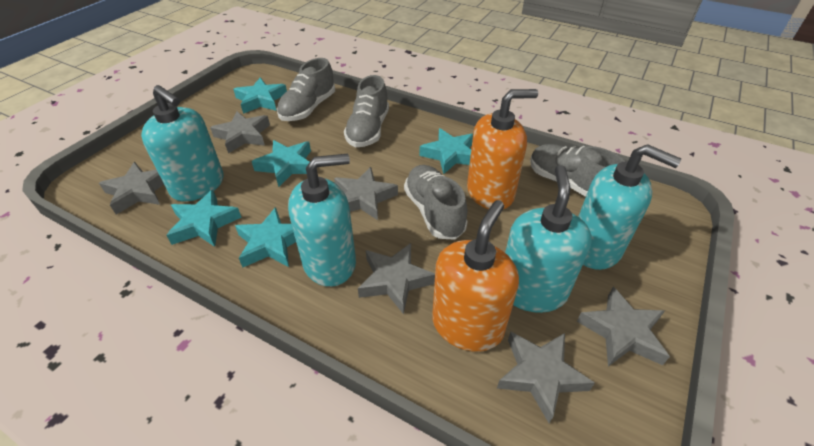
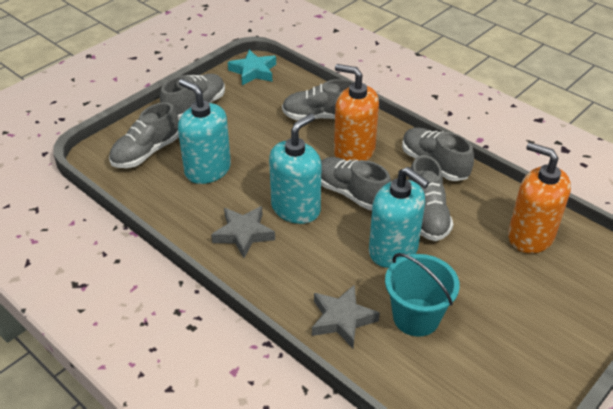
grey shoe: [277,58,335,121] [344,75,389,147] [404,165,468,240] [530,144,625,197] = 4 -> [109,102,179,168] [160,74,225,120] [282,79,355,120] [321,157,391,210] [402,127,474,181] [408,155,453,241] = 6
grey star: [99,162,164,215] [210,111,270,154] [334,167,398,220] [358,243,435,314] [497,332,595,423] [577,287,670,366] = 6 -> [211,206,275,258] [312,284,380,348] = 2
turquoise bucket: none = 0 -> [385,253,460,337] = 1
turquoise soap dispenser: [141,85,223,202] [288,154,356,287] [505,165,592,313] [578,144,681,270] = 4 -> [178,79,231,184] [269,114,321,224] [369,167,430,268] = 3
turquoise star: [166,190,242,247] [233,77,287,114] [235,207,296,268] [252,140,311,187] [419,128,473,174] = 5 -> [228,50,276,85] = 1

